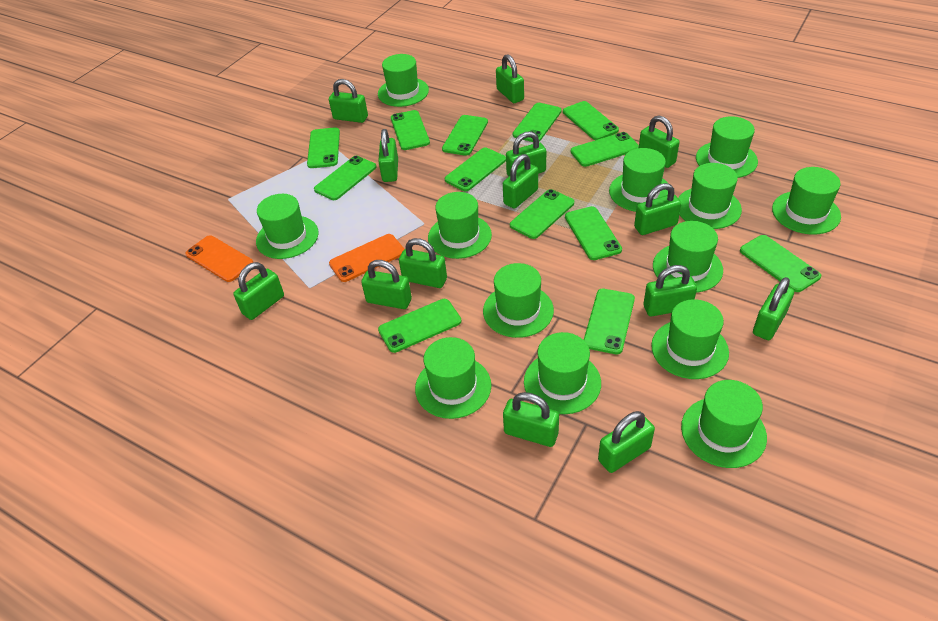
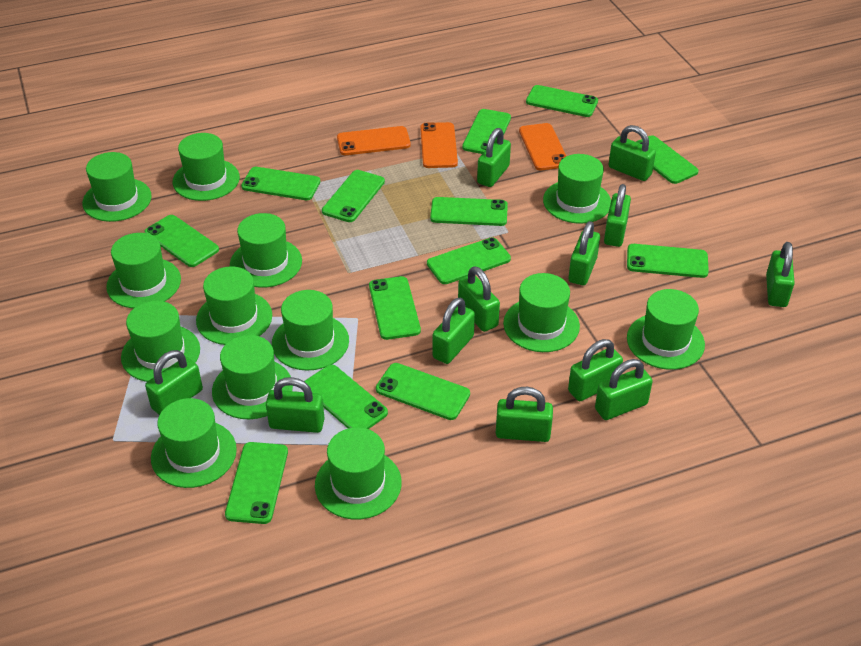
green padlock: [233,262,284,320] [329,79,368,123] [361,260,412,309] [378,129,398,182] [399,238,447,288] [496,54,524,103] [503,154,538,209] [503,392,559,447] [506,131,546,176] [598,411,655,473] [634,183,681,235] [639,116,680,168] [643,265,697,316] [753,277,794,340] = 14 -> [145,350,203,415] [266,377,325,433] [432,298,475,364] [458,266,500,332] [477,128,511,187] [496,387,553,442] [568,221,600,285] [568,339,623,401] [595,359,653,420] [604,184,631,247] [609,125,656,181] [766,242,795,307] = 12
orange phone: [185,236,253,282] [329,234,404,282] = 2 -> [337,126,411,155] [420,122,458,168] [519,123,566,170] = 3

